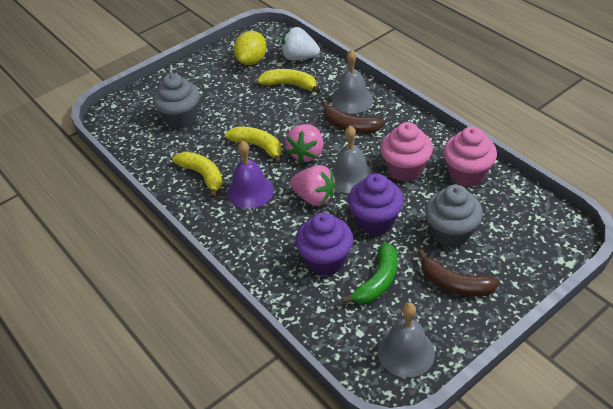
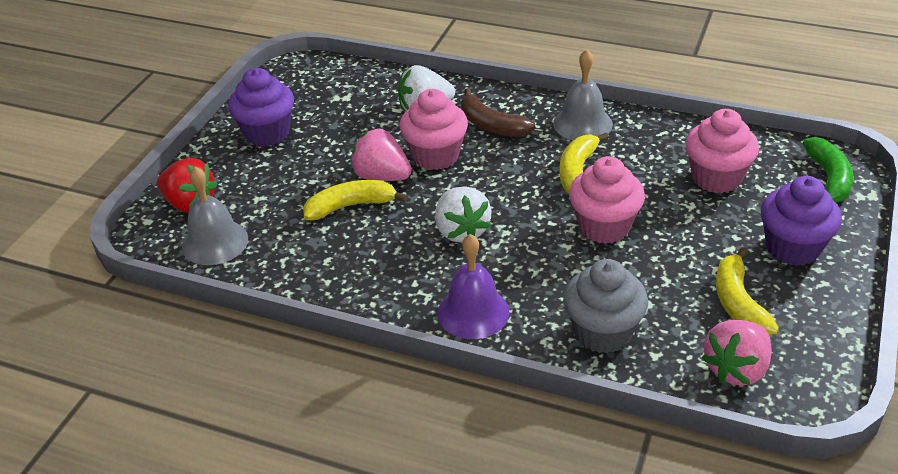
brown banana: [322,101,385,133] [418,250,500,296] = 2 -> [461,88,535,137] = 1
grey bell: [332,49,373,114] [332,126,374,194] [378,303,435,378] = 3 -> [182,167,248,265] [553,49,613,140] = 2
grey cupcake: [153,73,200,129] [425,185,483,247] = 2 -> [563,259,648,354] = 1
pink cupcake: [380,122,433,182] [443,126,497,187] = 2 -> [400,89,468,170] [569,156,645,244] [685,109,759,193] = 3
red strawberry: none = 0 -> [157,158,217,213] = 1
white strawberry: [281,27,320,61] = 1 -> [398,65,455,111] [435,187,491,243] = 2
yellow lemon: [234,31,267,65] = 1 -> none = 0

